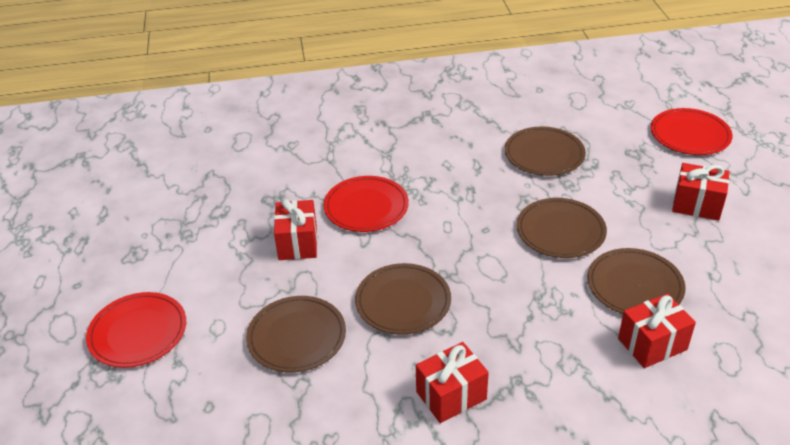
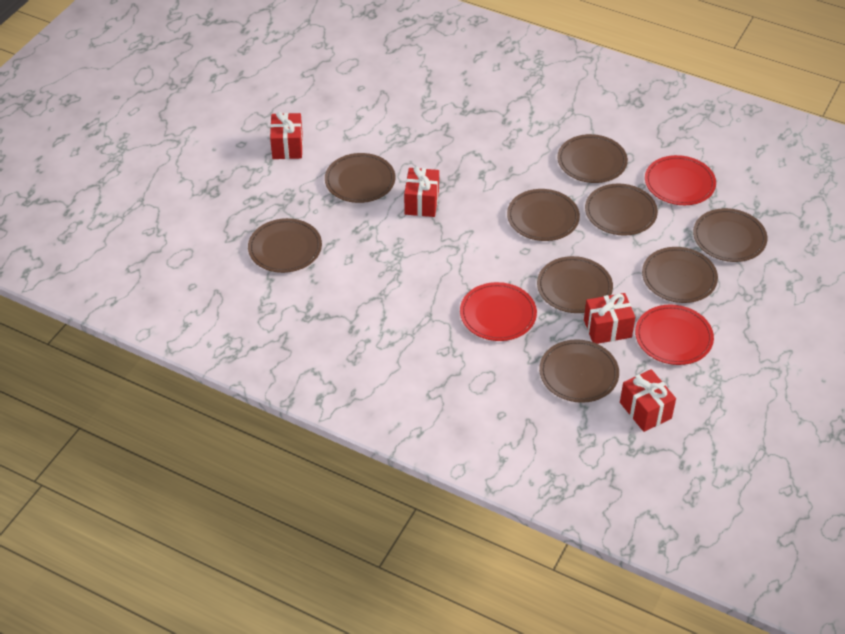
brown plate: [246,296,346,372] [355,263,451,335] [505,126,586,176] [517,198,607,258] [587,248,686,314] = 5 -> [248,218,322,273] [325,153,395,203] [507,189,580,241] [537,256,613,313] [539,339,619,403] [557,134,628,183] [585,184,658,236] [642,247,718,303] [693,208,767,262] = 9

